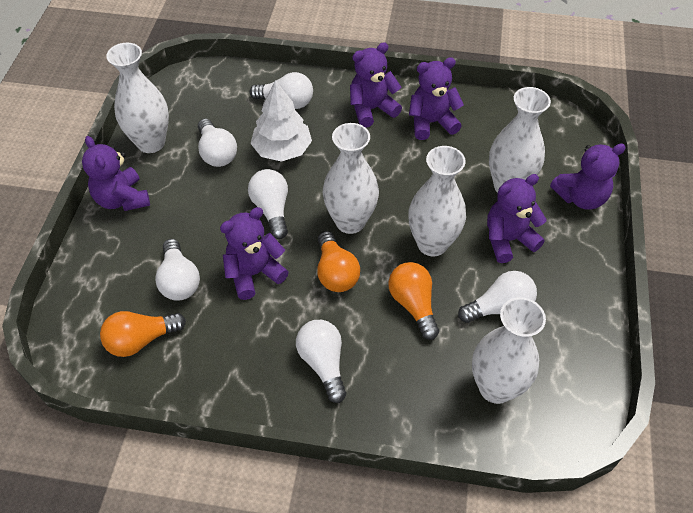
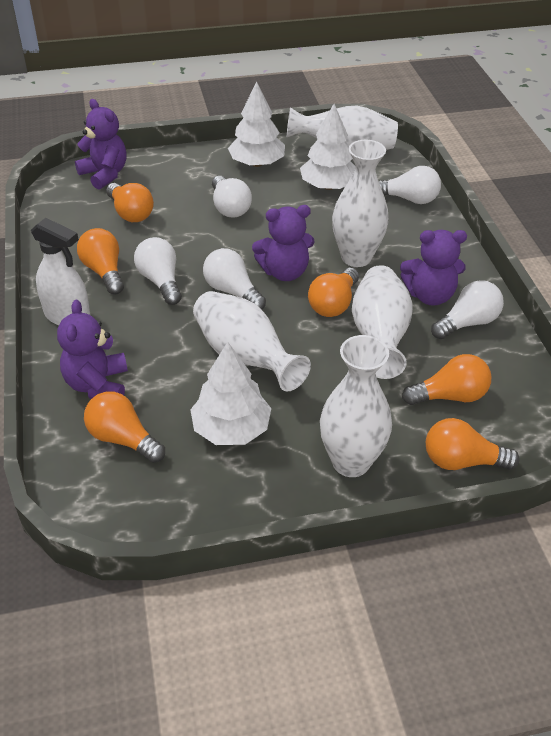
orange light bulb: [100,311,186,357] [317,231,360,292] [388,262,439,340] = 3 -> [77,228,124,294] [84,391,165,463] [106,183,154,222] [308,268,359,317] [402,354,491,405] [426,418,520,470] = 6
purple teddy bear: [82,136,150,211] [220,207,289,300] [350,42,402,128] [409,58,464,140] [487,174,547,263] [550,143,626,210] = 6 -> [57,300,128,399] [75,99,127,189] [252,205,315,281] [400,230,467,306] = 4
white light bulb: [155,239,200,301] [198,119,237,167] [248,169,288,239] [249,72,313,109] [296,320,346,403] [458,271,537,323] = 6 -> [134,237,182,305] [203,248,266,310] [212,176,252,218] [379,166,441,204] [431,280,504,339] = 5
white spray bottle: none = 0 -> [31,218,90,326] = 1
white tree: [250,80,312,162] = 1 -> [190,342,271,445] [228,81,285,167] [300,104,355,190] = 3

